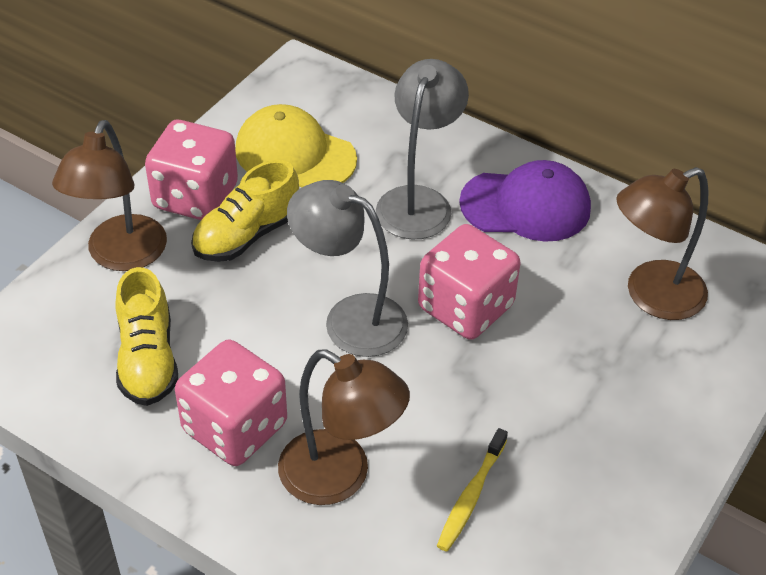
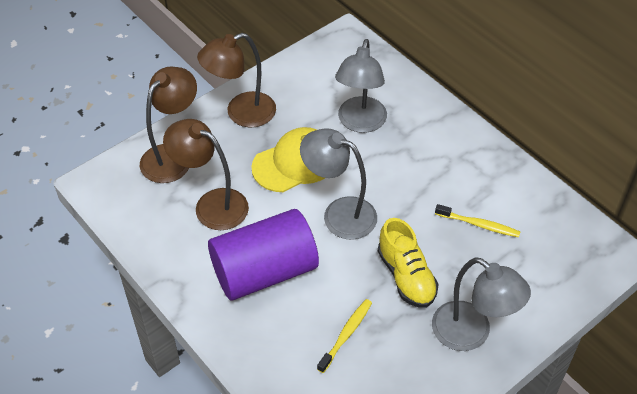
grey lamp: [287,180,408,357] [376,59,469,239] = 2 -> [300,128,377,240] [335,39,387,133] [432,257,531,351] = 3
pink dice: [145,120,238,220] [175,340,287,466] [418,224,521,340] = 3 -> none = 0
purple cap: [459,160,591,242] = 1 -> none = 0
purple cylinder: none = 0 -> [208,209,319,301] = 1
yellow shoe: [115,267,178,406] [191,160,299,262] = 2 -> [378,218,439,307] = 1
yellow toothbrush: [437,428,508,552] = 1 -> [317,299,372,373] [435,204,520,237] = 2

